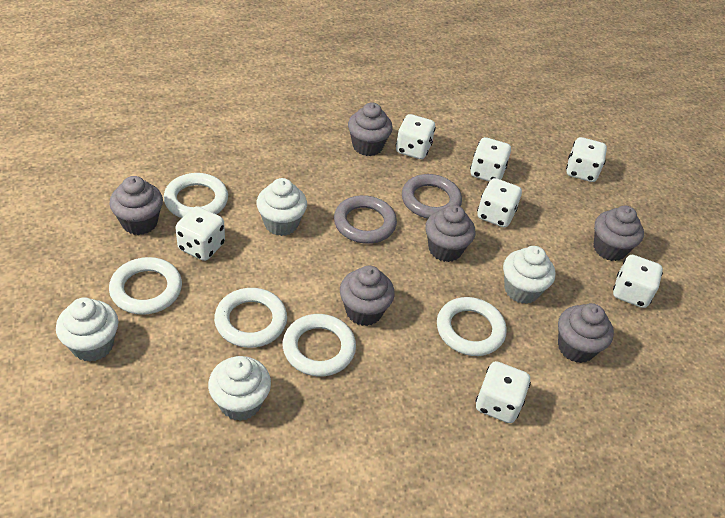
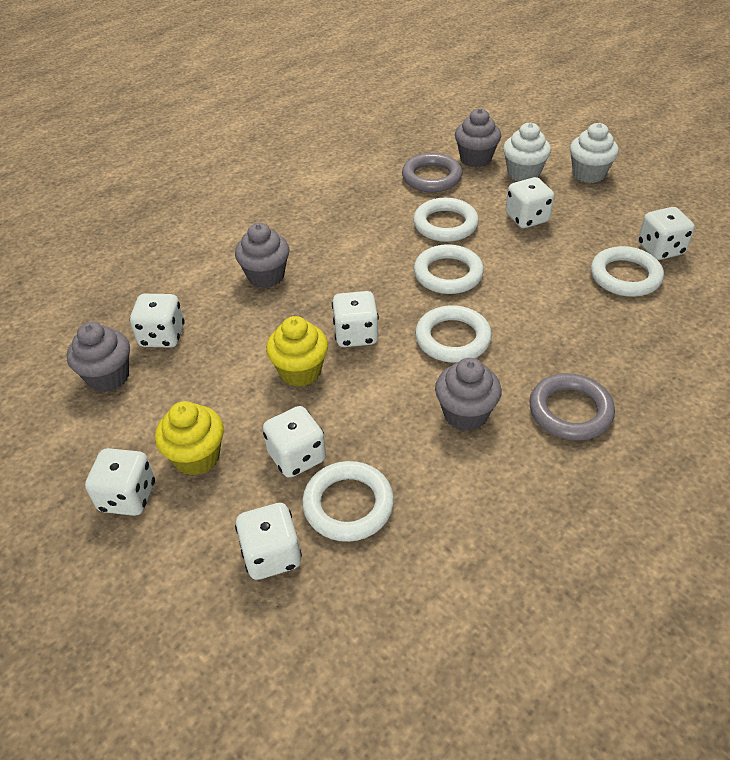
grey cupcake: [109,176,163,235] [340,266,395,326] [348,102,393,156] [425,205,476,262] [558,303,614,363] [594,206,644,261] = 6 -> [67,322,130,392] [235,223,289,288] [435,358,502,431] [455,108,501,167] = 4
white cupcake: [56,297,119,362] [208,356,271,421] [257,178,307,236] [503,246,555,304] = 4 -> [503,122,551,182] [570,123,619,183] = 2
yellow cupcake: none = 0 -> [155,401,224,475] [266,316,328,387] = 2

